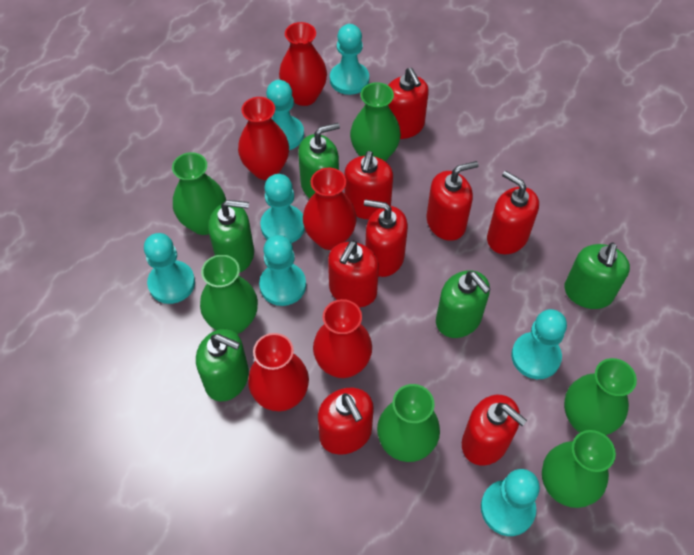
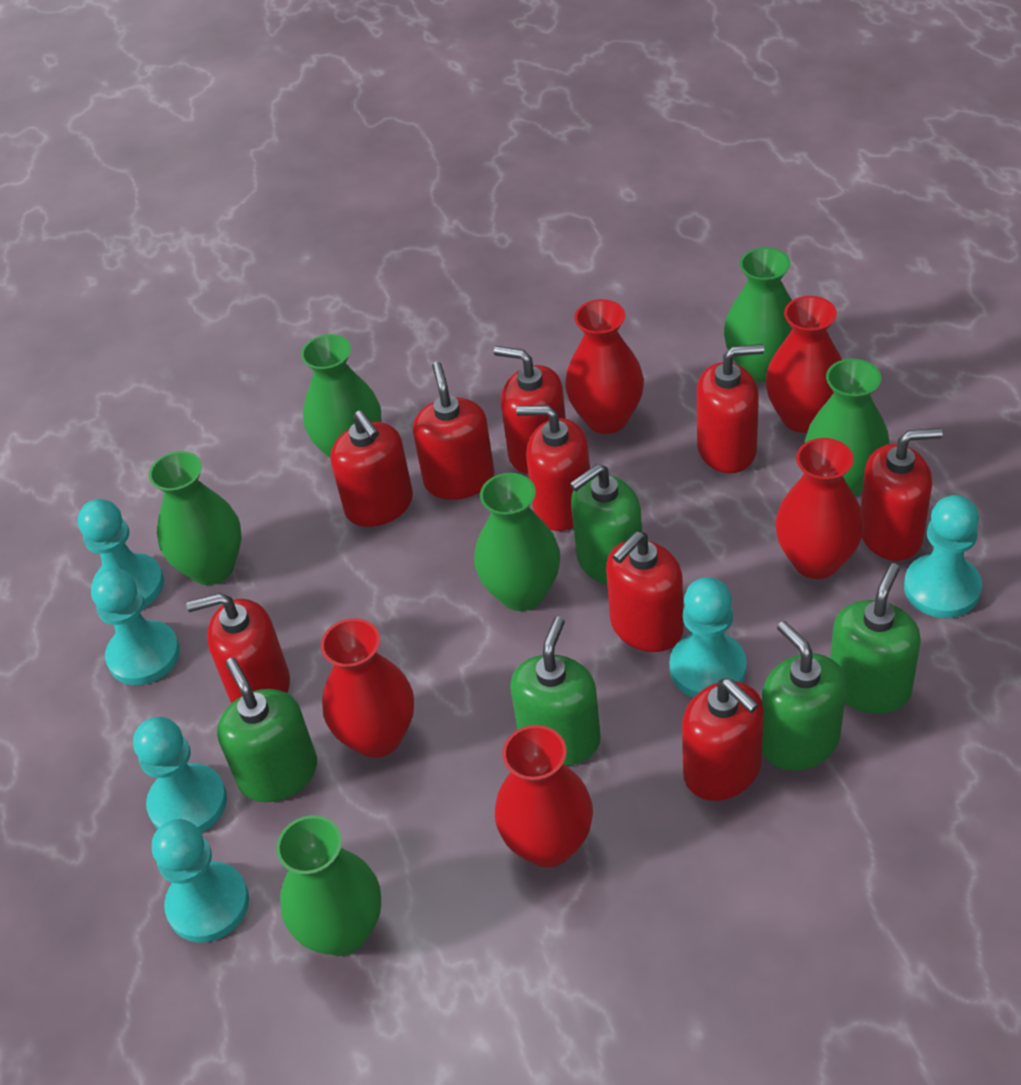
red soap dispenser: [318,388,374,455] [328,241,379,308] [345,151,393,220] [364,199,408,277] [388,68,429,139] [427,161,478,241] [462,395,527,466] [487,171,539,254] = 8 -> [186,593,290,703] [331,410,413,527] [413,362,494,500] [494,346,566,474] [516,405,590,531] [606,531,684,652] [682,678,764,801] [697,344,764,473] [861,428,942,561] = 9
turquoise pawn: [144,233,195,304] [259,235,306,306] [260,174,305,243] [266,80,304,150] [330,24,369,95] [481,469,540,536] [511,309,567,379] = 7 -> [78,499,164,608] [91,568,180,685] [133,717,227,833] [152,819,249,943] [669,577,747,698] [904,495,982,618] = 6

